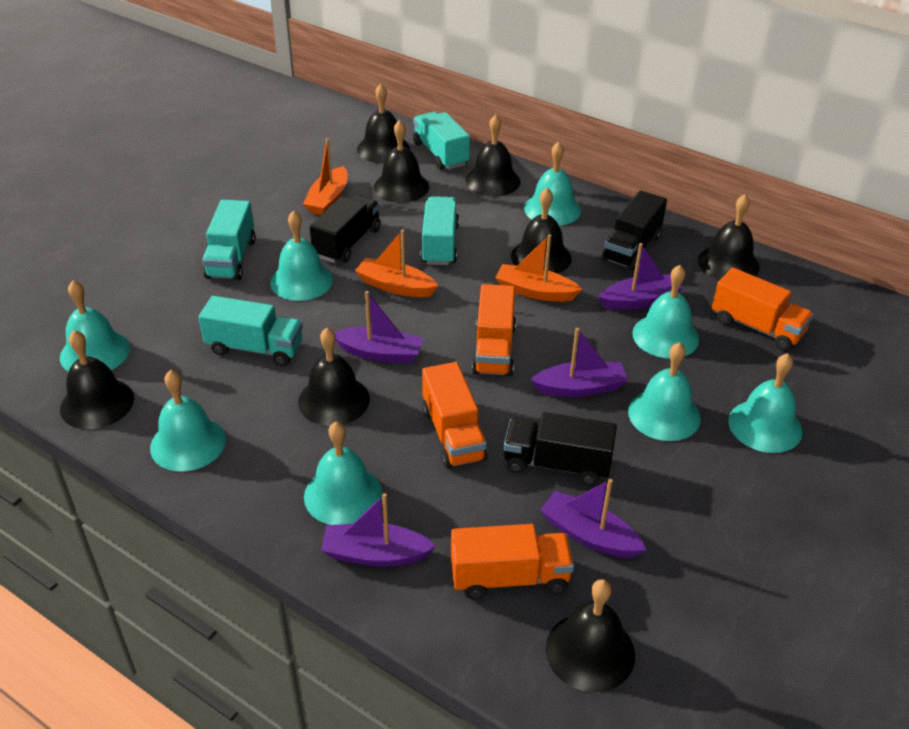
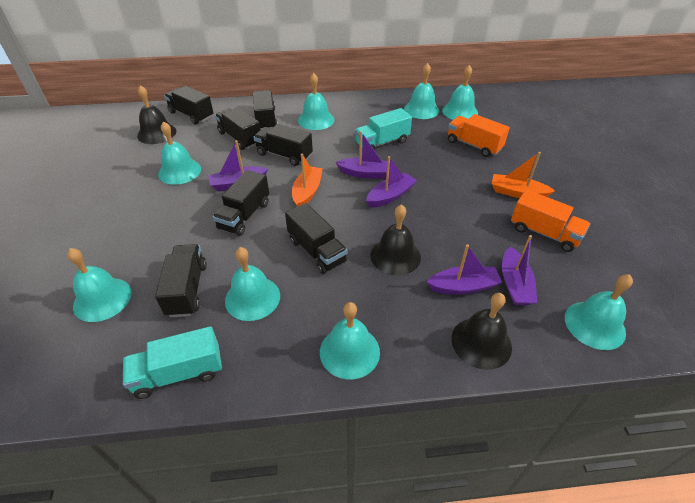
black bell: [60,330,134,429] [298,327,370,426] [357,84,410,163] [374,120,429,203] [465,115,520,197] [511,188,572,274] [546,579,635,692] [698,194,760,280] = 8 -> [137,85,176,144] [370,204,421,275] [451,293,512,370] = 3
black truck: [310,195,381,263] [504,412,617,486] [602,190,667,270] = 3 -> [155,244,207,317] [164,86,213,124] [212,170,269,236] [215,107,261,150] [253,90,278,129] [254,124,313,166] [285,203,347,274] = 7
orange boat: [303,138,348,215] [355,229,438,297] [495,234,582,302] = 3 -> [292,154,323,207] [492,152,555,198] = 2
orange truck: [422,362,488,469] [451,524,574,599] [472,284,516,377] [712,267,814,351] = 4 -> [448,114,510,157] [511,190,590,252] = 2
turquoise truck: [199,296,303,366] [202,200,255,280] [413,112,470,170] [420,196,459,265] = 4 -> [123,326,222,399] [355,108,412,151] = 2

